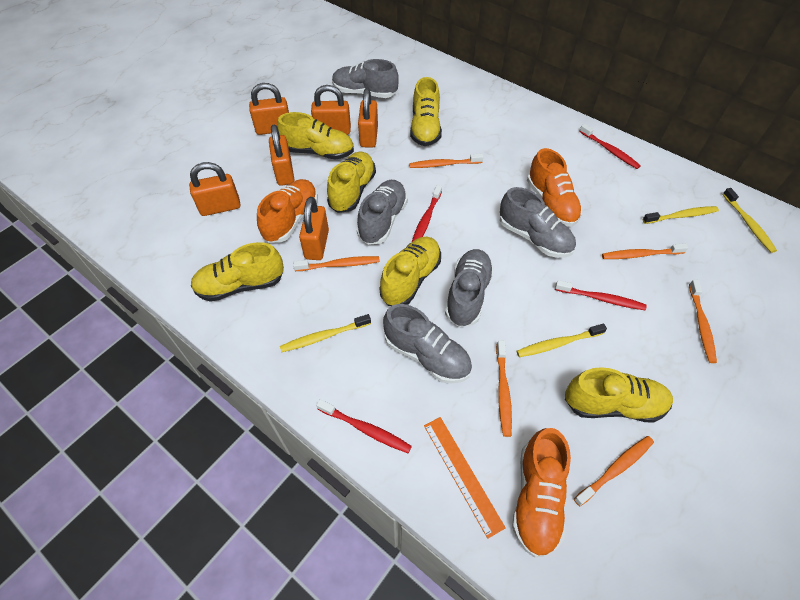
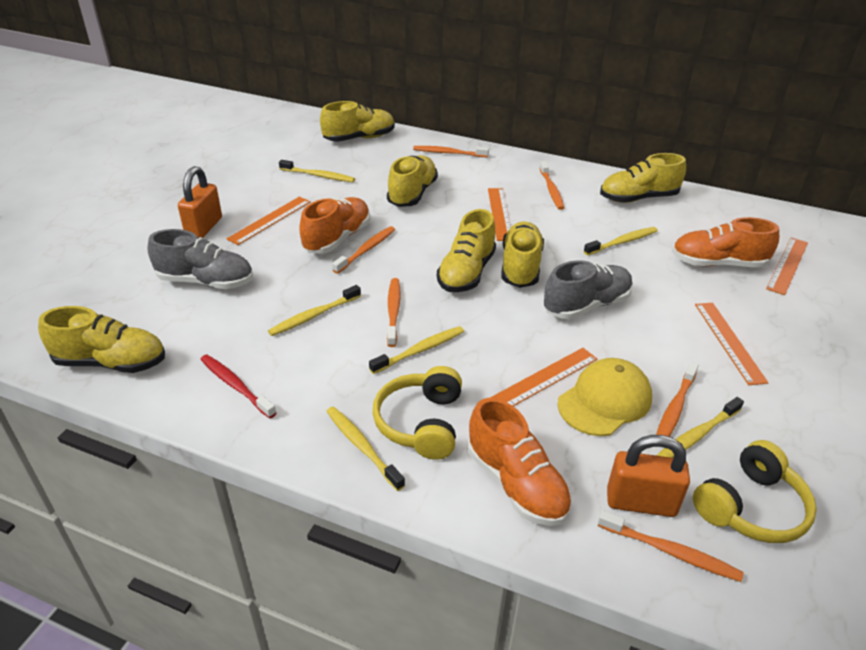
grey shoe: [332,59,399,98] [357,180,408,245] [383,304,472,383] [445,249,494,327] [500,187,576,258] = 5 -> [147,229,253,289] [543,260,633,319] = 2
orange padlock: [189,162,240,216] [249,83,289,135] [269,124,294,186] [299,197,329,260] [311,85,351,135] [358,88,378,148] = 6 -> [178,166,222,238] [607,435,690,517] = 2
orange ruler: [424,417,506,539] = 1 -> [227,197,311,245] [488,188,511,241] [490,348,597,406] [695,303,769,385] [766,238,808,295] = 5
red toothbrush: [316,399,412,453] [412,185,442,242] [555,280,647,310] [579,124,641,169] = 4 -> [200,354,276,419] = 1
yellow cap: none = 0 -> [557,358,652,436] = 1
yellow headphones: none = 0 -> [373,366,462,460] [693,440,817,543] = 2
yellow toothbrush: [280,314,371,352] [517,323,607,357] [643,206,719,224] [723,188,777,253] = 4 -> [268,285,361,336] [279,160,355,182] [326,406,405,491] [369,326,464,374] [584,227,658,255] [656,397,744,458] = 6

